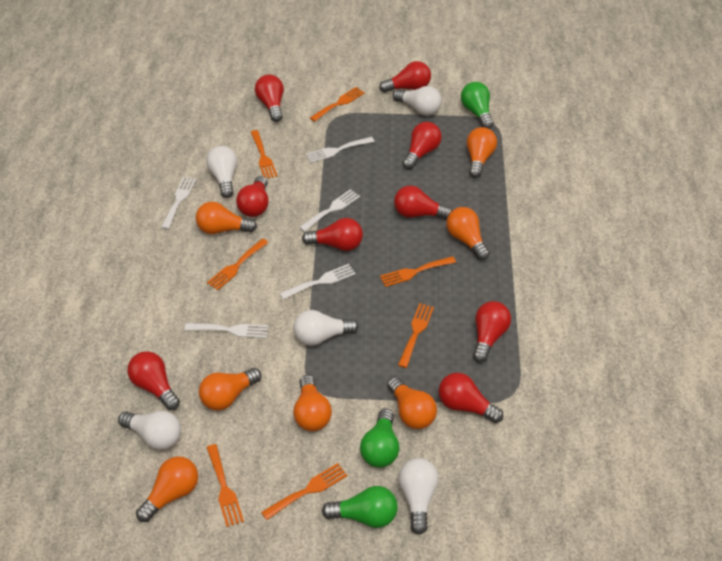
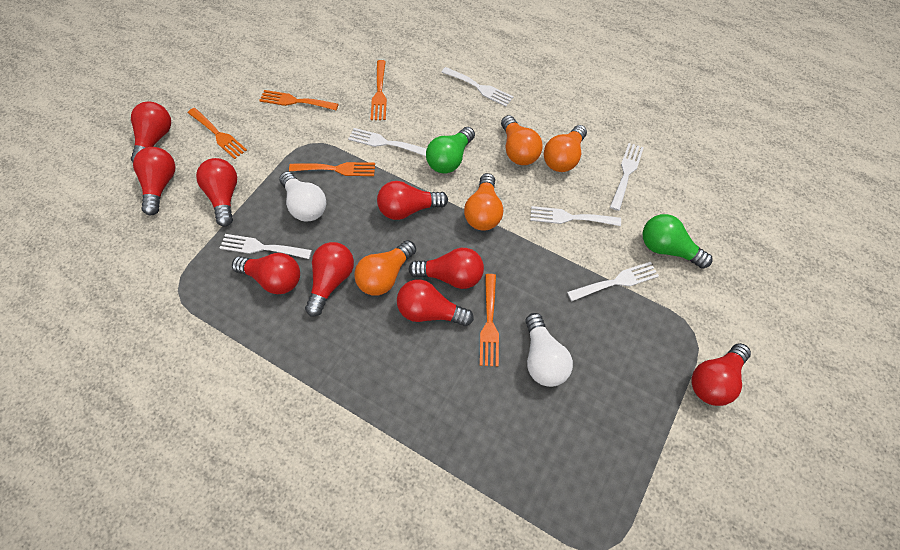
green light bulb: [322,486,398,528] [360,409,399,468] [461,82,494,129] = 3 -> [426,127,475,173] [643,214,712,269] = 2
orange fork: [206,444,244,527] [207,239,269,290] [251,130,278,179] [261,463,348,520] [310,87,365,122] [380,256,456,287] [398,303,434,368] = 7 -> [188,108,247,159] [259,90,339,110] [289,162,375,176] [371,60,387,120] [480,274,499,367] = 5
orange light bulb: [136,457,198,522] [196,202,257,234] [199,368,261,410] [293,375,332,431] [387,377,437,429] [446,207,490,260] [467,127,497,178] = 7 -> [354,240,416,295] [464,173,503,231] [501,115,543,165] [544,125,587,172] = 4
white fork: [161,177,196,229] [184,323,268,338] [279,264,356,299] [299,189,360,232] [306,137,374,163] = 5 -> [220,234,312,259] [348,128,426,156] [441,67,514,107] [530,206,621,226] [567,262,659,301] [610,143,644,211] = 6
white light bulb: [118,411,181,450] [206,146,238,198] [293,310,359,346] [393,86,442,116] [398,458,439,535] = 5 -> [279,172,326,222] [525,313,573,387] = 2

